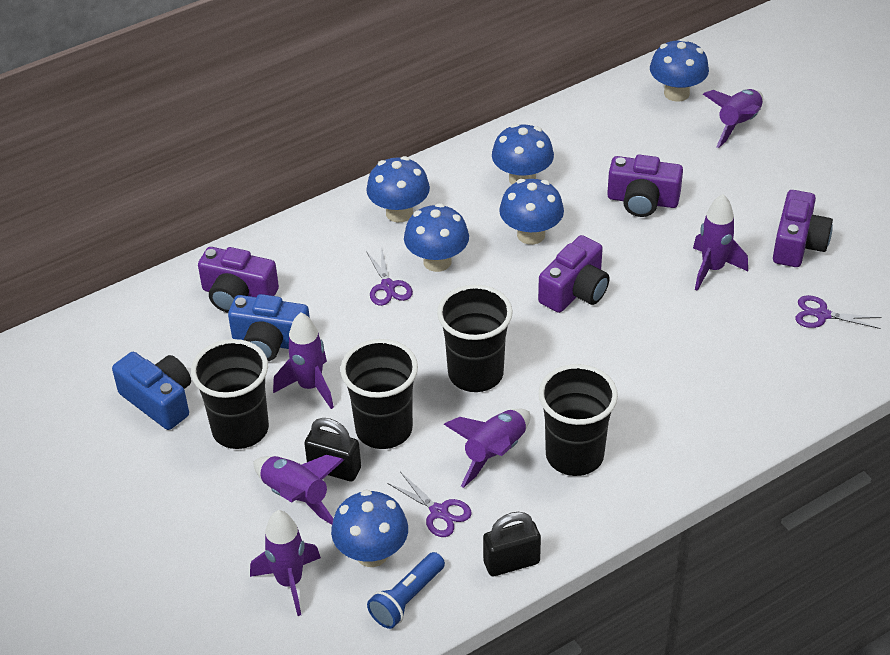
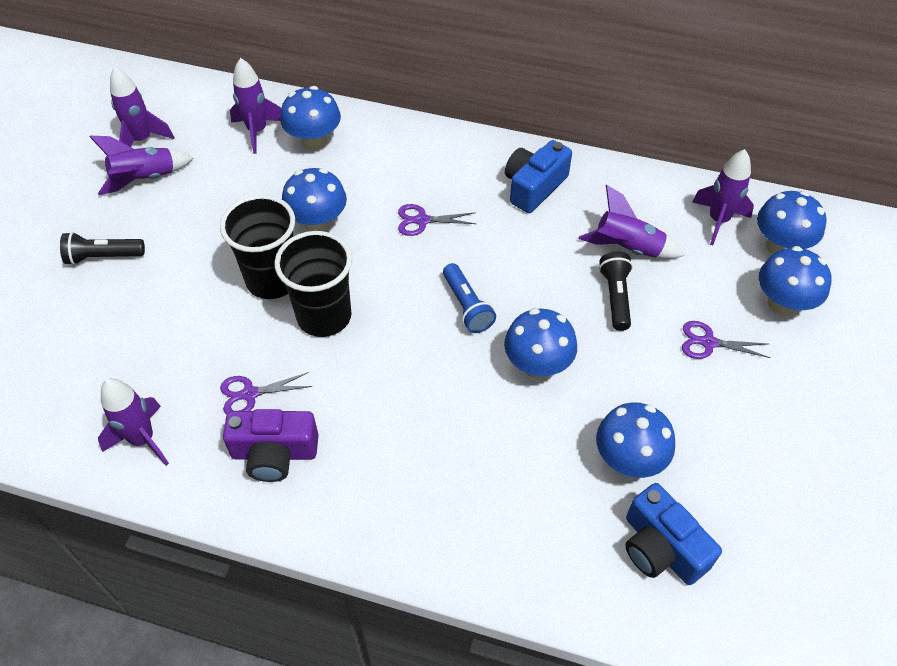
black cup: [191,339,269,449] [340,339,418,449] [437,285,513,392] [539,364,618,476] = 4 -> [220,195,295,299] [274,231,352,337] = 2
black flashlight: none = 0 -> [60,232,145,265] [599,251,633,331] = 2
black padlock: [304,418,361,481] [483,512,541,576] = 2 -> none = 0
purple camera: [198,247,279,312] [538,235,609,313] [607,154,683,217] [773,190,833,267] = 4 -> [223,409,319,482] = 1

